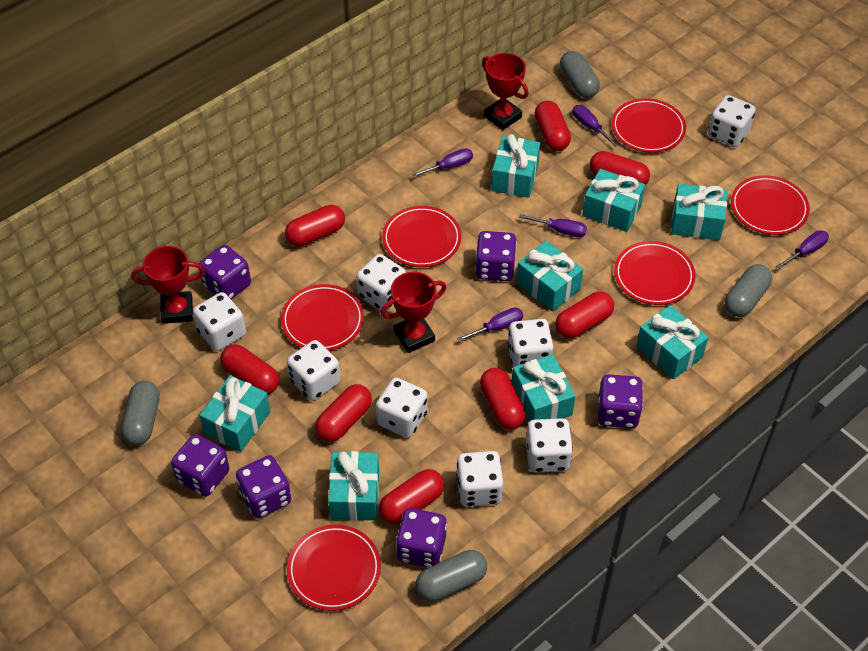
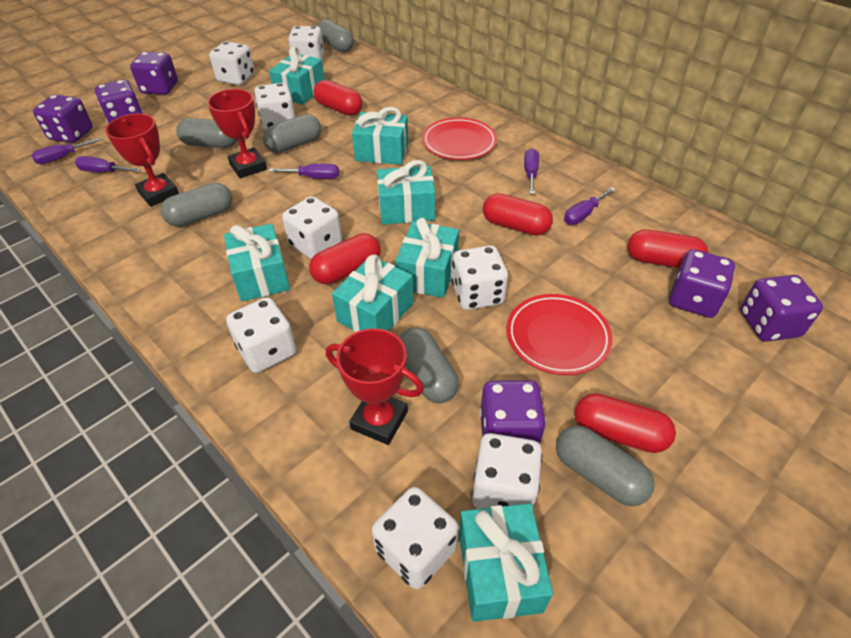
grey capsule: [121,381,160,446] [416,550,487,602] [560,51,600,98] [725,264,772,317] = 4 -> [161,183,232,227] [176,118,237,148] [263,114,321,153] [318,19,354,52] [399,327,459,403] [556,425,654,506] = 6
red capsule: [220,345,279,394] [285,205,345,246] [315,384,372,442] [379,469,444,524] [480,368,526,430] [535,101,571,151] [555,292,614,338] [590,151,650,185] = 8 -> [309,233,381,284] [314,80,362,116] [483,193,553,236] [575,393,676,453] [628,229,708,268] = 5
red plate: [281,284,364,351] [287,525,381,611] [382,206,461,267] [612,98,686,153] [614,241,696,305] [731,175,810,235] = 6 -> [422,117,497,160] [506,294,613,375] = 2
turquoise gift: [200,375,270,452] [328,451,379,521] [491,134,541,198] [512,354,575,422] [516,241,583,312] [582,169,645,232] [636,305,708,379] [671,184,727,240] = 8 -> [224,224,290,302] [269,46,325,105] [332,255,414,332] [352,107,408,165] [377,160,435,224] [395,218,459,298] [459,503,553,622] = 7

